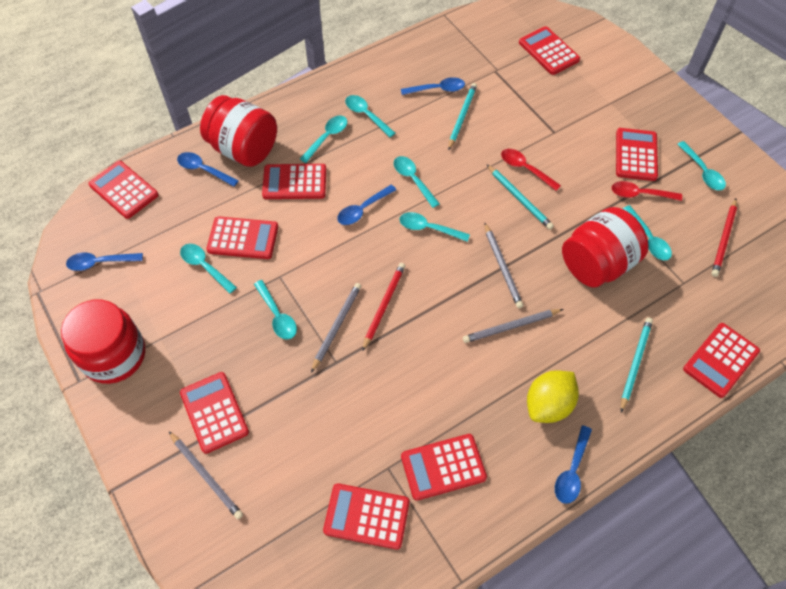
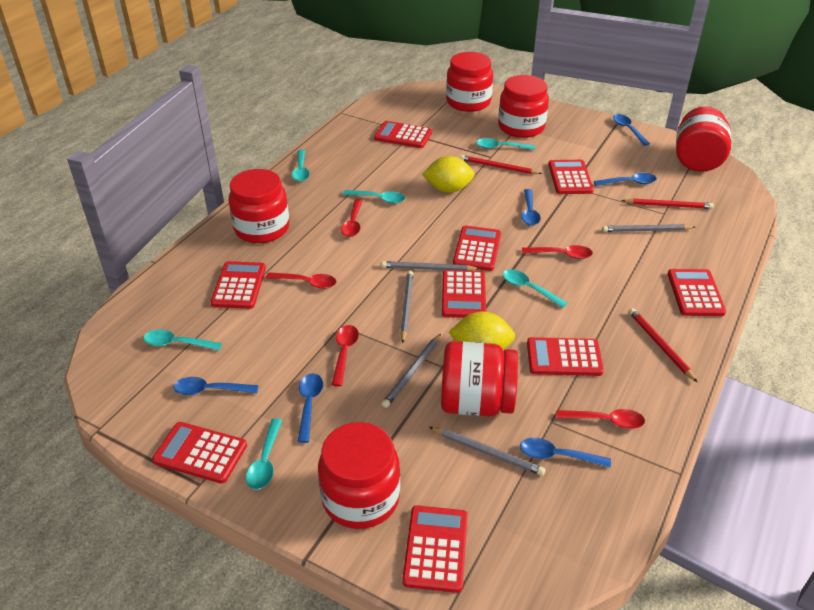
blue spoon: [66,253,143,271] [177,152,239,187] [337,185,396,225] [401,77,465,95] [555,425,592,504] = 5 -> [174,377,258,395] [298,373,323,443] [520,438,611,468] [521,189,541,226] [594,173,657,186] [613,114,650,146] = 6
grey pencil: [169,431,243,519] [311,283,361,373] [463,309,563,343] [485,223,523,308] = 4 -> [381,261,480,271] [382,334,441,408] [400,271,413,343] [429,427,545,476] [602,224,695,232] = 5
red jar: [61,300,145,384] [200,95,277,167] [562,207,648,288] = 3 -> [228,169,289,243] [318,422,400,529] [441,341,518,416] [446,52,493,112] [498,75,549,138] [676,106,731,172] = 6
red pencil: [362,263,405,352] [712,199,737,277] = 2 -> [460,155,542,174] [621,198,714,209] [629,308,698,383] = 3
red spoon: [501,149,561,191] [612,181,682,201] = 2 -> [266,272,336,289] [332,325,359,386] [341,199,363,237] [522,245,593,259] [556,409,645,429] = 5
turquoise pencil: [448,83,477,151] [487,165,554,230] [621,318,653,412] = 3 -> none = 0
turquoise spoon: [180,244,237,294] [254,280,297,340] [300,116,347,163] [345,95,395,138] [394,156,440,208] [399,212,470,242] [623,205,672,261] [677,141,726,191] = 8 -> [143,329,222,350] [246,419,283,490] [292,150,310,182] [343,190,405,204] [476,138,535,150] [503,269,567,308] = 6
yellow lemon: [527,371,579,423] = 1 -> [422,156,475,193] [449,312,515,350] = 2

